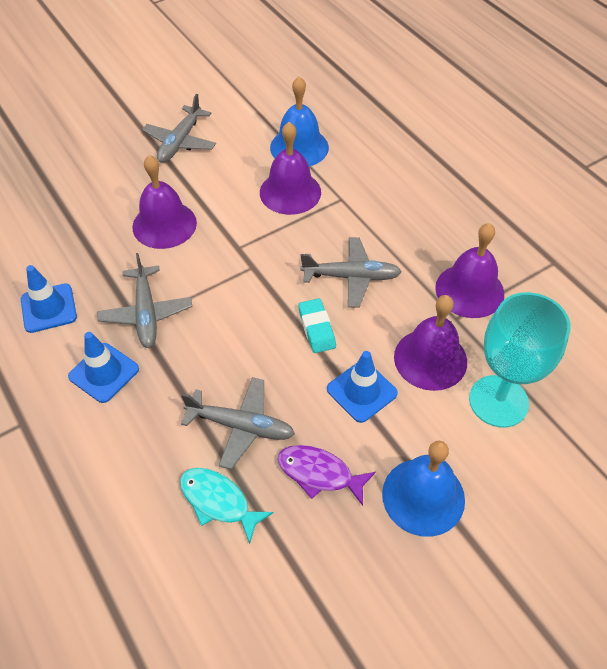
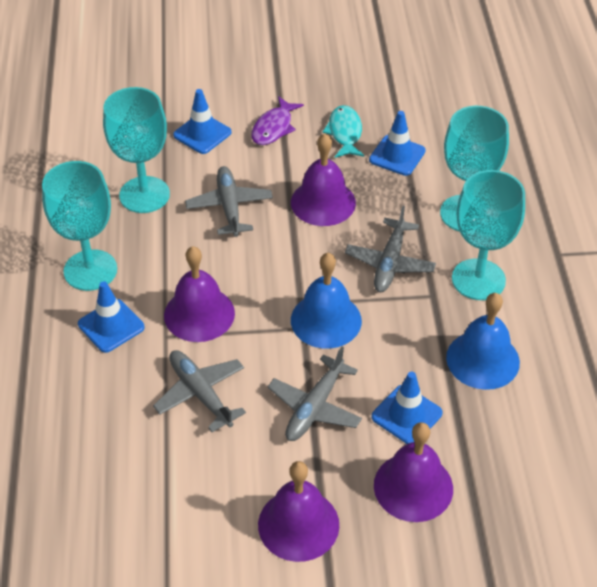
blue traffic cone: [21,265,77,333] [68,332,139,403] [327,351,398,423] = 3 -> [78,281,145,353] [173,89,232,154] [369,111,426,176] [372,372,442,444] = 4
turquoise eraser: [298,298,336,353] = 1 -> none = 0
turquoise goblet: [469,292,570,428] = 1 -> [42,161,117,291] [103,87,170,213] [440,106,509,232] [452,170,525,300] = 4

